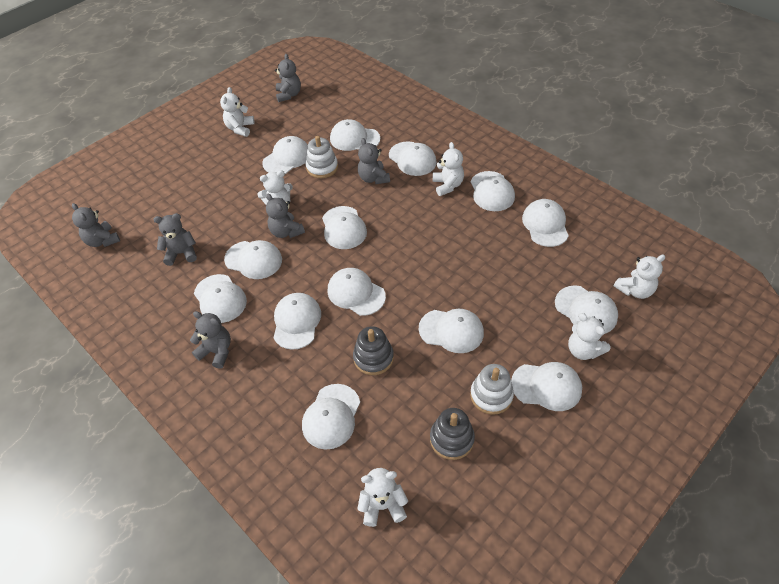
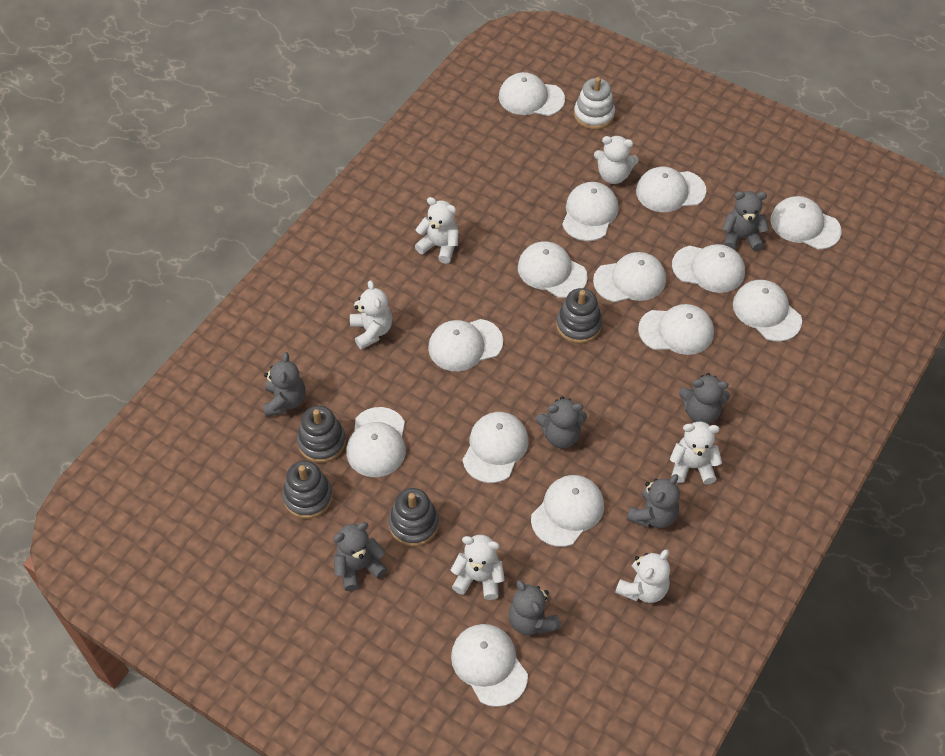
grey stacking toy: [353,326,394,375] [430,408,475,460] = 2 -> [282,461,333,519] [297,406,346,463] [389,488,439,546] [556,288,602,344] = 4
grey teddy bear: [72,203,120,247] [153,213,197,266] [190,311,231,369] [266,194,305,238] [275,54,301,102] [358,138,390,184] = 6 -> [263,352,306,417] [333,522,387,591] [508,580,561,635] [536,397,587,448] [627,474,680,528] [679,373,730,424] [722,191,769,251] = 7
white stacking toy: [306,136,338,178] [470,364,514,415] = 2 -> [574,77,615,130] = 1

